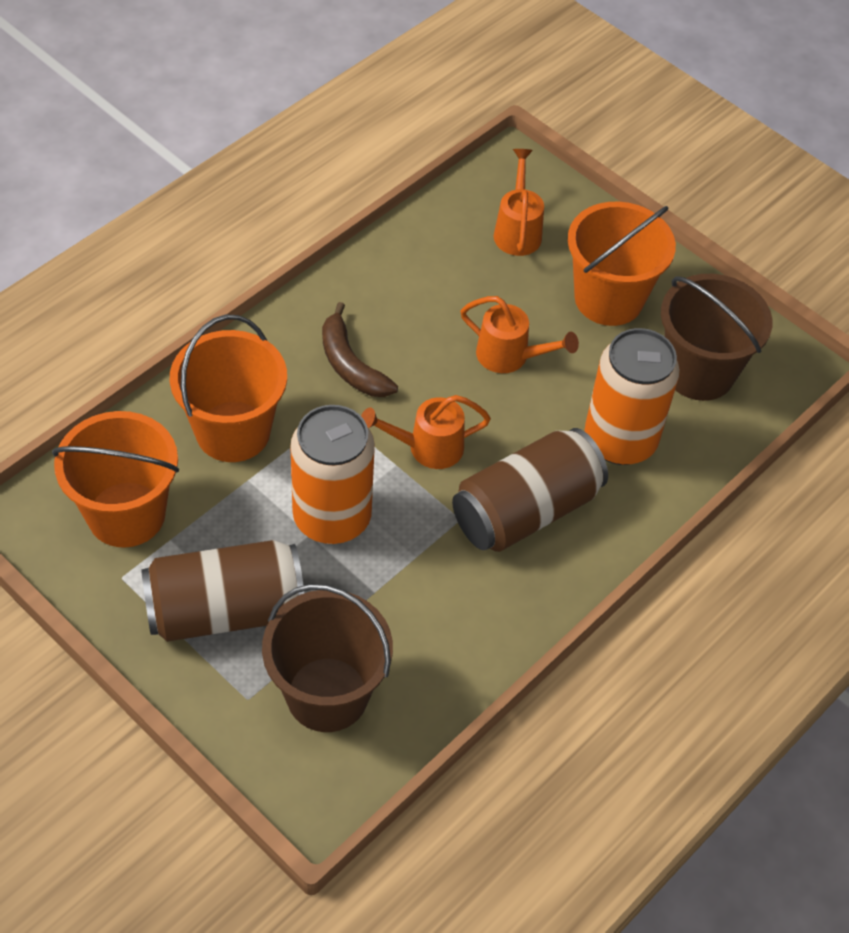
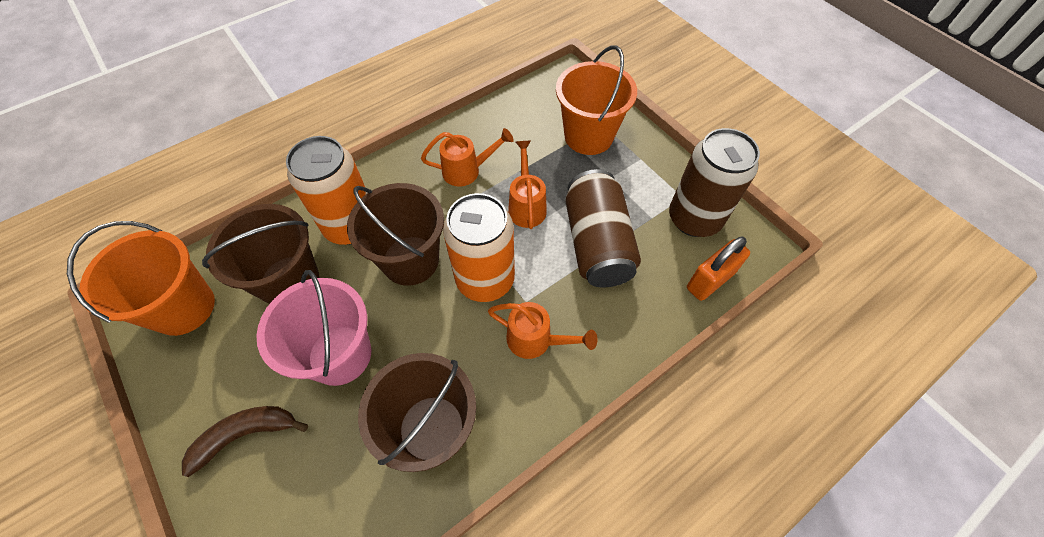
brown bucket: [262,584,393,732] [661,274,772,401] = 2 -> [202,204,319,304] [347,183,444,286] [358,353,476,472] = 3
orange bucket: [52,411,179,548] [170,314,287,462] [568,202,676,326] = 3 -> [67,221,215,336] [556,46,637,155] = 2
orange padlock: none = 0 -> [687,237,750,301] = 1
pink bucket: none = 0 -> [256,270,371,386] = 1

